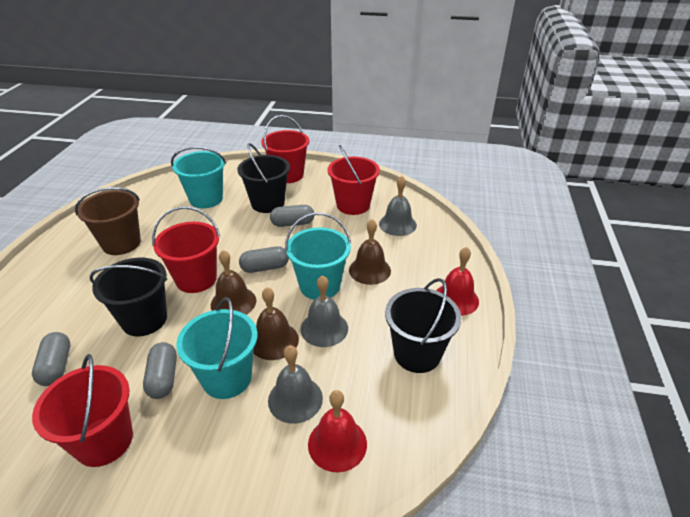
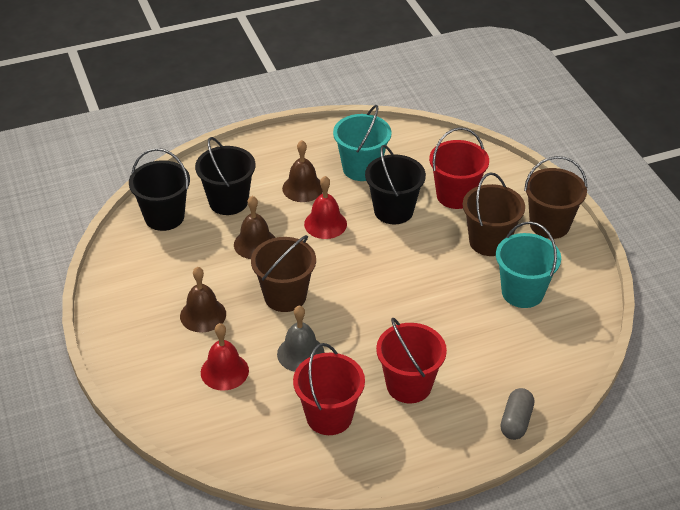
brown bucket: [75,187,141,255] = 1 -> [251,235,316,312] [463,172,525,256] [524,156,587,239] = 3
grey bell: [268,345,323,424] [301,275,348,347] [379,176,417,236] = 3 -> [277,305,325,372] = 1
grey capsule: [32,332,70,386] [143,342,177,399] [239,246,289,273] [270,205,314,227] = 4 -> [500,388,534,440] = 1
red bucket: [32,354,133,467] [152,206,220,293] [261,115,309,183] [328,145,380,215] = 4 -> [293,343,365,435] [376,318,447,403] [429,127,489,209] = 3
turquoise bucket: [171,147,226,208] [176,297,257,399] [285,212,351,300] = 3 -> [333,105,392,181] [496,221,561,308] = 2

